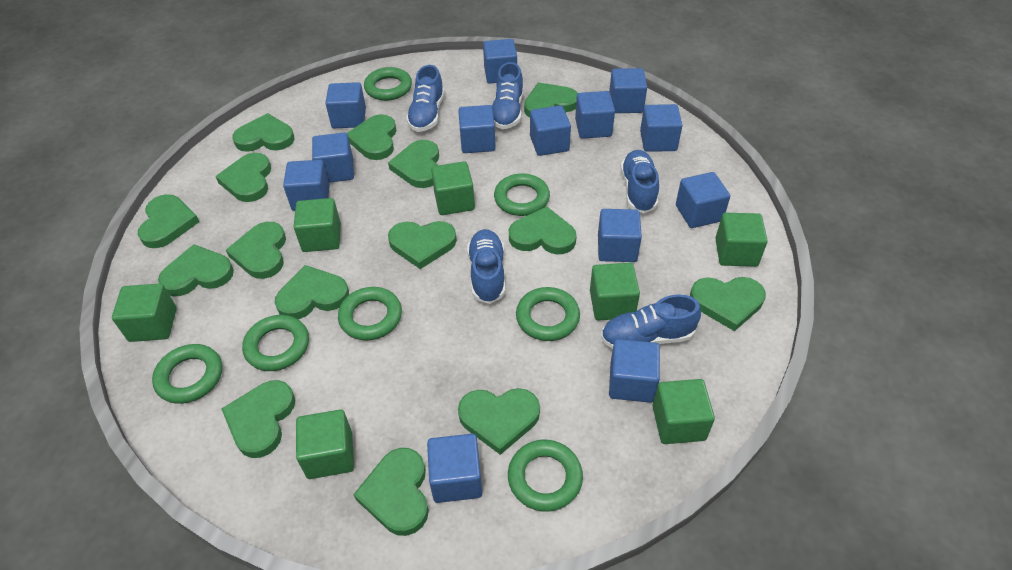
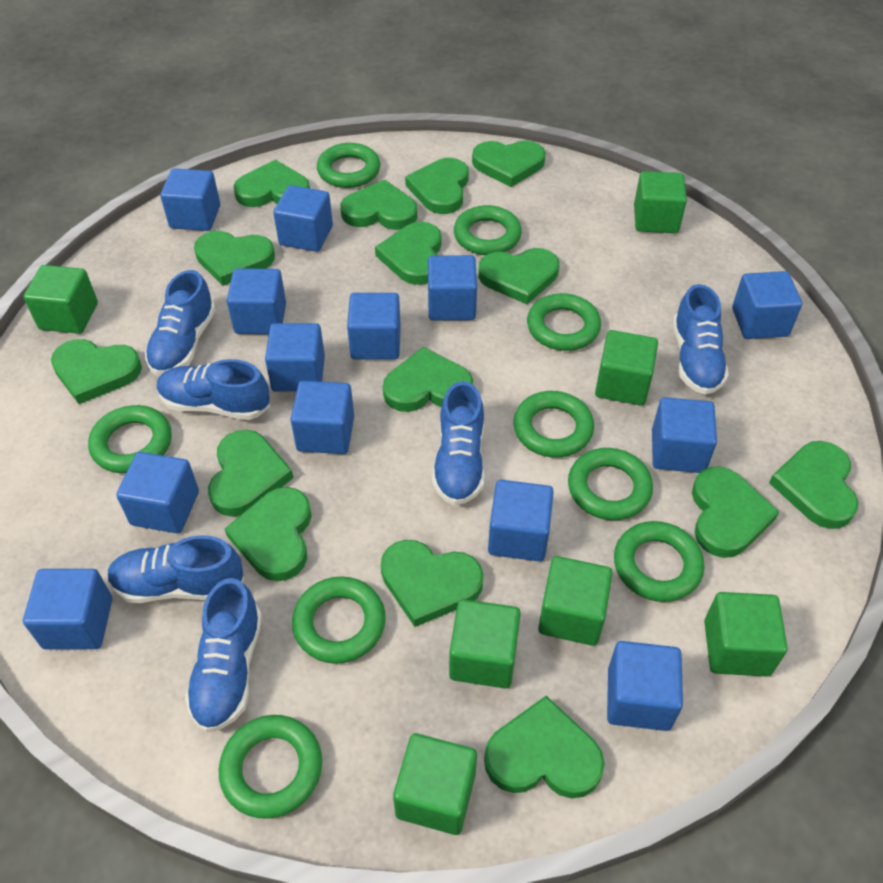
blue shoe: [406,65,444,132] [467,229,505,304] [492,62,523,129] [601,294,701,349] [621,150,659,213] = 5 -> [107,535,244,603] [145,270,216,376] [157,359,270,420] [185,578,262,733] [432,381,485,505] [673,284,729,394] = 6
green ring: [152,344,222,404] [242,315,309,371] [338,287,402,341] [364,67,412,101] [494,173,550,216] [508,440,583,512] [516,287,580,341] = 7 -> [88,405,172,473] [219,715,322,819] [292,576,386,664] [317,143,380,188] [454,205,522,255] [513,391,594,458] [527,293,601,351] [568,448,653,520] [614,521,704,602] = 9

